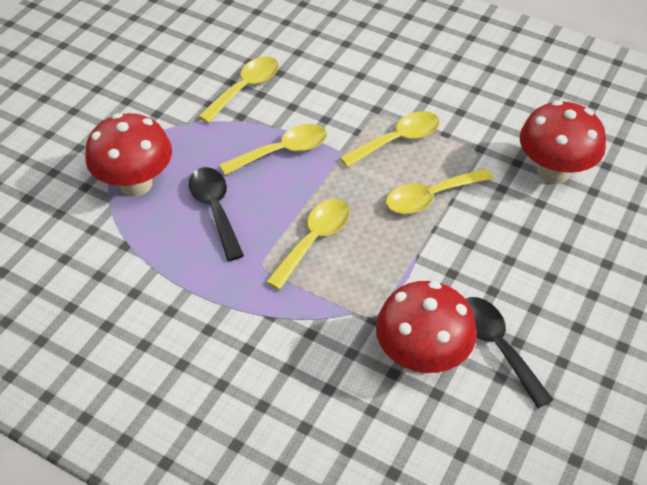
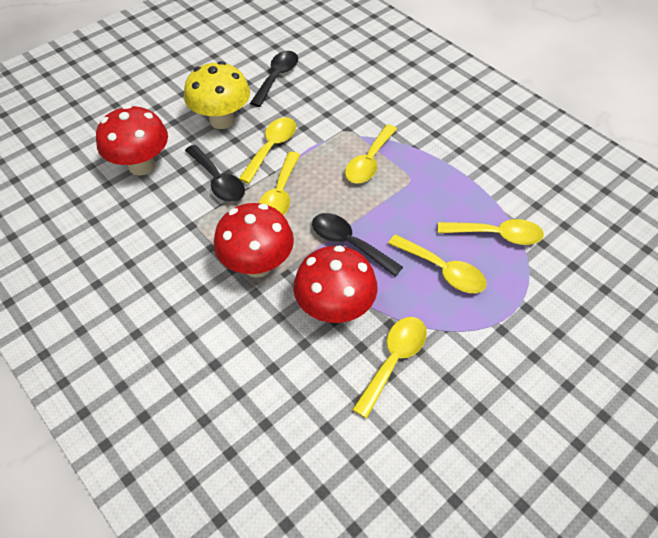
black spoon: [189,167,244,261] [465,297,553,408] = 2 -> [185,145,245,202] [250,51,298,107] [312,213,403,277] = 3
yellow mushroom: none = 0 -> [184,61,250,129] = 1
yellow spoon: [198,56,279,123] [219,124,327,175] [266,199,350,290] [340,111,440,167] [386,168,493,214] = 5 -> [239,117,296,184] [259,152,300,216] [345,124,397,184] [352,317,427,418] [388,234,487,293] [438,219,544,245] = 6

